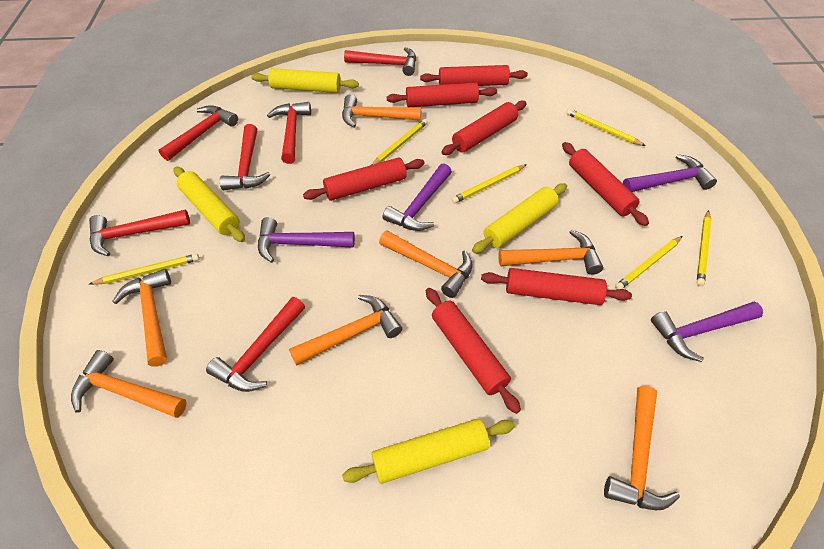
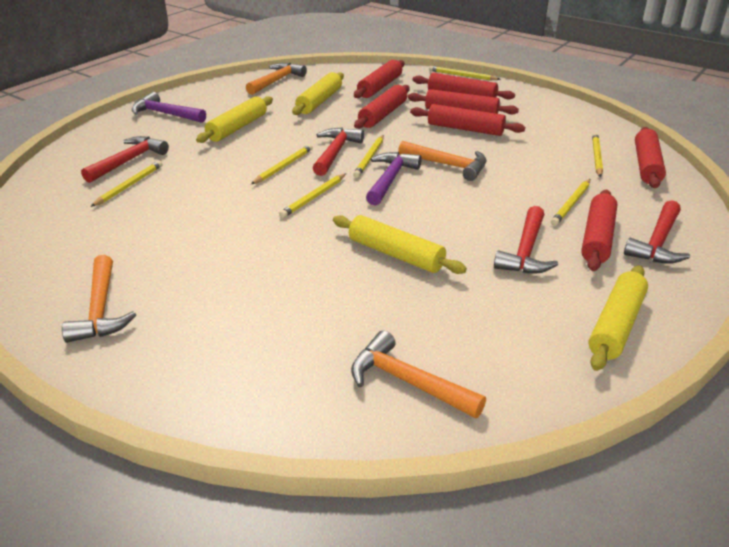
orange hammer: [71,350,187,418] [112,269,171,367] [289,295,402,366] [342,94,421,128] [379,231,473,298] [498,229,603,275] [604,386,680,510] = 7 -> [62,255,136,343] [246,63,307,95] [351,331,486,418] [398,141,486,181] = 4
purple hammer: [258,217,355,263] [383,163,452,231] [623,154,717,192] [651,302,763,362] = 4 -> [132,92,206,123] [366,152,422,206] = 2
red hammer: [89,209,190,256] [159,105,238,161] [206,297,305,392] [220,124,270,190] [267,102,311,164] [344,47,416,76] = 6 -> [81,136,169,183] [313,127,364,176] [494,206,558,274] [624,200,690,264] = 4
yellow pencil: [89,254,199,285] [372,119,428,165] [452,164,527,203] [566,109,646,146] [615,236,682,289] [696,210,711,286] = 6 -> [90,161,163,207] [251,144,313,184] [279,174,346,218] [353,135,384,178] [429,66,501,80] [551,179,590,226] [592,133,603,177] = 7

